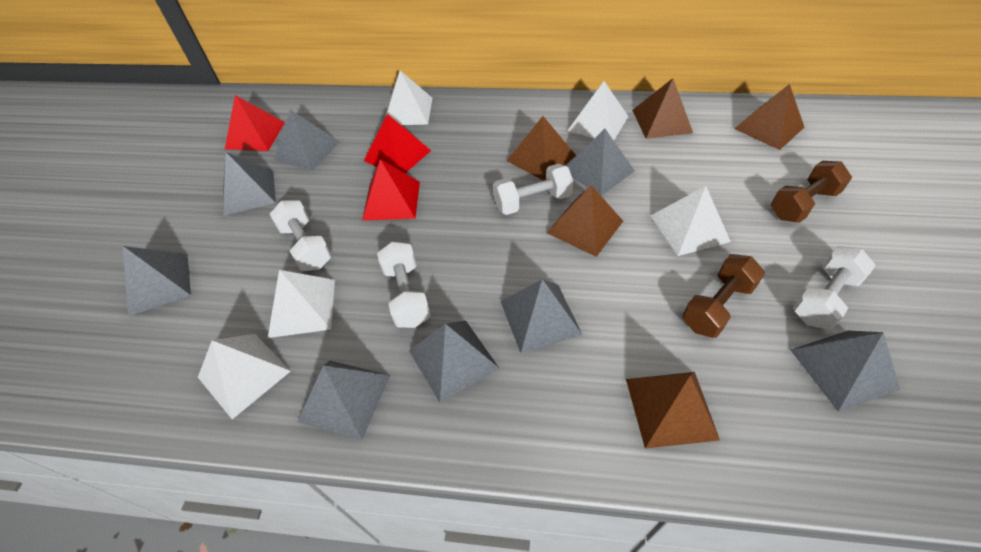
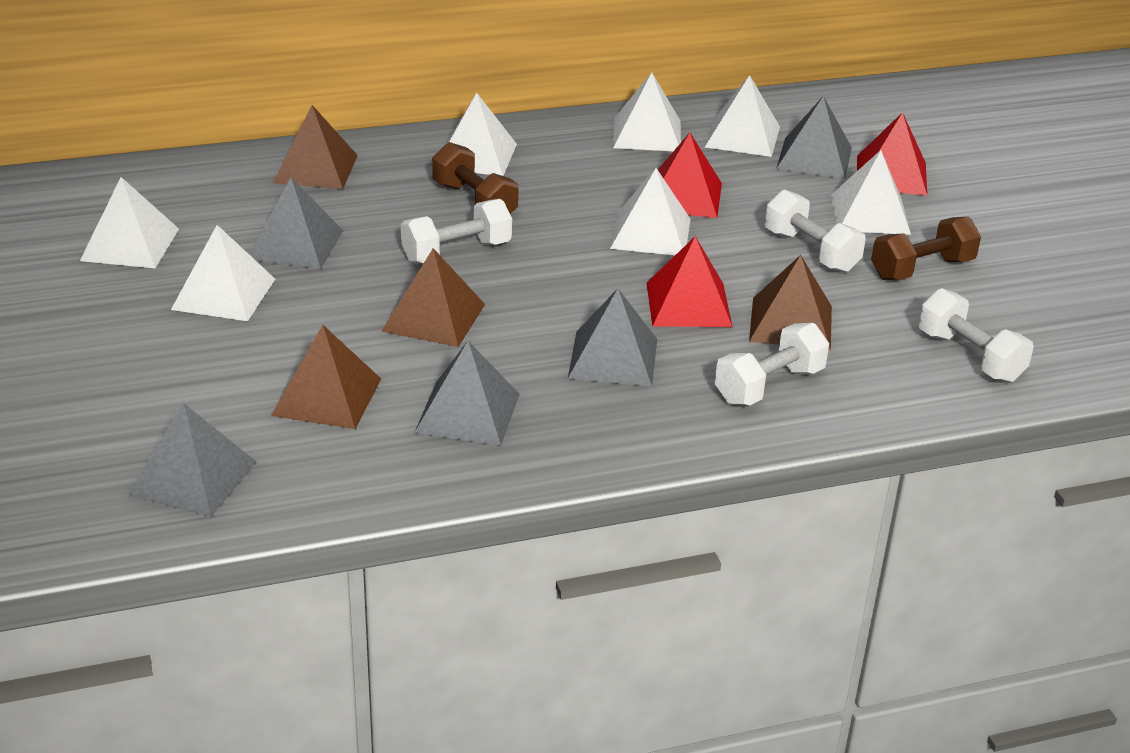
brown pyramid: [507,116,576,181] [547,185,623,257] [626,372,720,449] [632,78,693,139] [734,84,804,150] = 5 -> [271,325,381,429] [273,105,358,189] [382,248,485,347] [749,255,832,351] = 4
grey pyramid: [123,246,191,316] [223,152,276,216] [274,110,340,171] [298,360,390,440] [409,320,499,403] [500,279,582,353] [567,128,635,196] [791,330,900,412] = 8 -> [127,403,256,517] [249,178,343,269] [414,341,520,446] [568,289,657,387] [776,96,852,179] = 5
white pyramid: [198,334,291,419] [268,270,335,338] [385,70,432,125] [567,81,629,140] [651,186,731,256] = 5 -> [80,177,179,268] [171,225,275,321] [448,93,517,176] [610,168,691,255] [613,73,681,151] [705,75,780,157] [831,150,911,235] = 7

